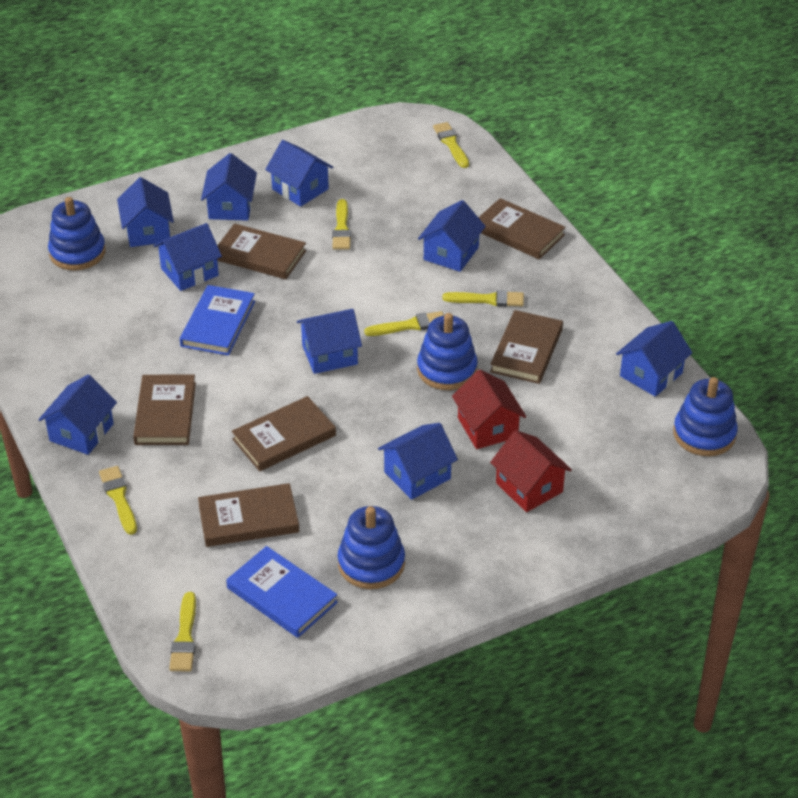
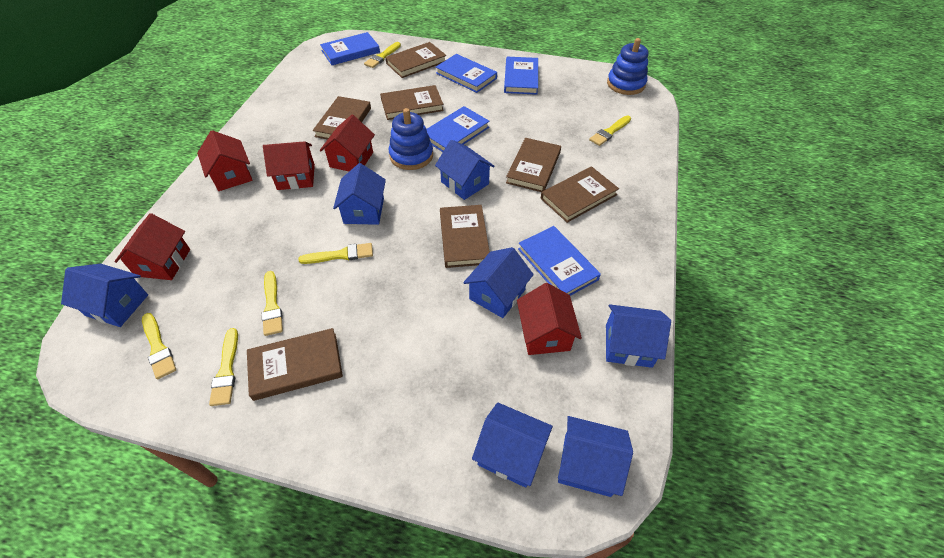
blue book: [180,285,255,356] [226,546,338,638] = 2 -> [320,32,380,65] [427,106,490,152] [436,54,497,93] [504,57,538,95] [518,226,601,296] = 5
blue house: [38,375,117,455] [117,177,174,247] [153,223,222,291] [201,153,257,221] [265,140,333,207] [297,309,362,374] [378,423,458,500] [418,200,486,272] [616,321,692,397] = 9 -> [61,264,148,327] [333,163,386,225] [435,140,495,200] [463,247,534,318] [472,402,553,488] [558,416,633,497] [606,304,671,368] = 7
blue stacking toy: [48,197,106,271] [338,506,405,589] [417,313,478,390] [673,377,738,456] = 4 -> [389,108,433,170] [607,38,648,95] = 2
brown book: [133,375,196,445] [198,483,299,547] [217,223,306,279] [232,396,336,471] [478,198,566,259] [490,310,563,384] = 6 -> [247,328,343,401] [313,96,371,140] [380,85,444,120] [385,42,446,78] [440,205,490,268] [506,138,561,192] [541,166,619,223] = 7
red house: [452,370,526,449] [490,430,572,512] = 2 -> [115,213,190,280] [197,130,252,191] [263,141,315,190] [320,115,375,171] [517,283,582,355] = 5

